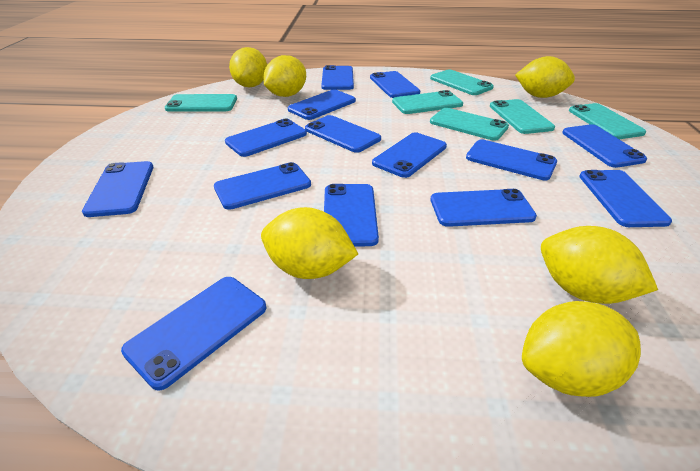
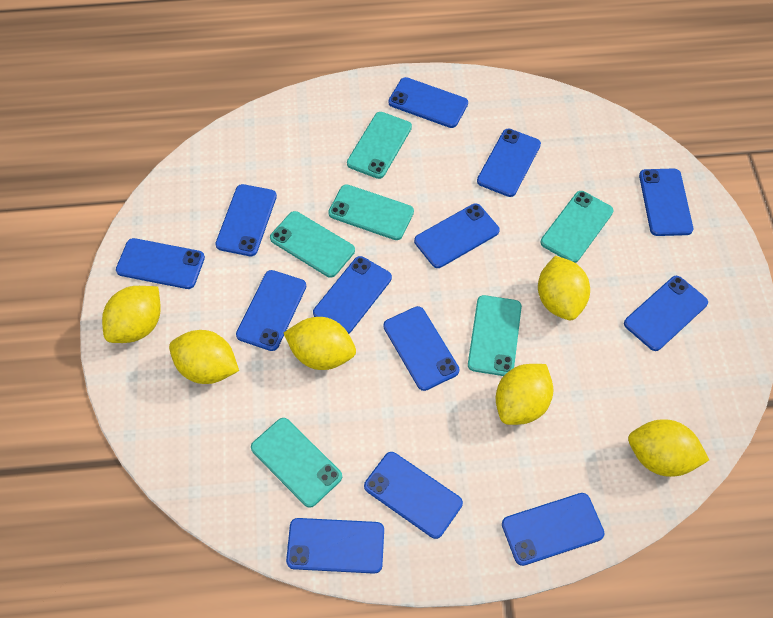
blue phone: [82,161,153,217] [121,277,266,391] [214,162,311,210] [225,118,307,157] [288,90,356,120] [305,115,381,153] [321,65,354,90] [324,184,379,247] [370,71,420,98] [372,132,447,178] [430,189,537,227] [466,139,557,180] [562,124,647,168] [579,170,672,227] = 14 -> [116,238,205,289] [215,184,277,256] [236,270,306,351] [286,518,384,574] [313,256,392,334] [364,452,463,539] [383,306,459,391] [388,77,468,128] [414,204,500,268] [477,128,541,197] [502,493,605,566] [624,276,708,351] [639,168,693,236] = 13

